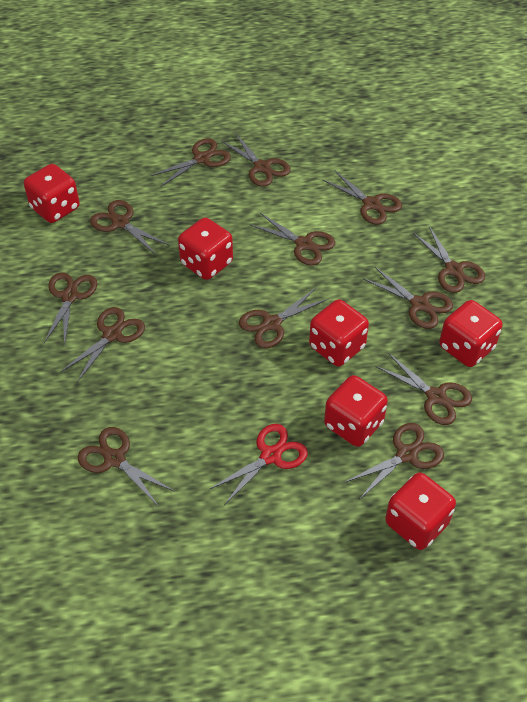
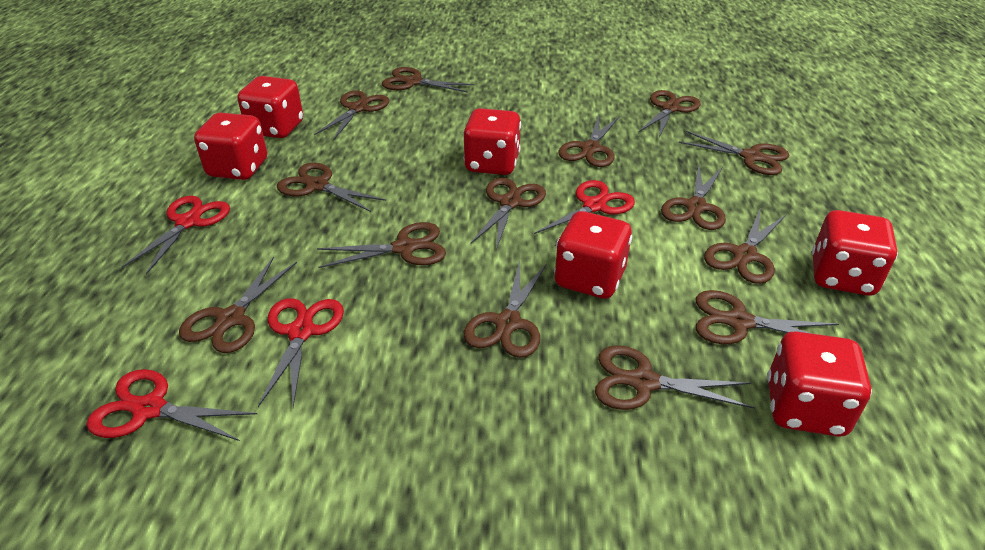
brown scissors: [44,272,97,346] [61,307,145,382] [78,427,174,507] [90,200,169,255] [151,138,231,186] [221,133,291,187] [239,288,328,348] [249,213,335,266] [323,171,402,225] [345,423,444,500] [364,267,453,329] [375,353,472,425] [413,226,485,293] = 13 -> [179,257,297,353] [277,162,386,212] [314,90,389,141] [317,222,446,268] [382,67,474,93] [464,260,547,358] [470,178,546,250] [558,115,619,167] [595,345,755,410] [638,90,701,138] [661,164,726,230] [679,131,789,175] [696,290,839,344] [704,210,786,284] = 14
red scissors: [210,424,308,505] = 1 -> [87,369,257,441] [122,196,230,275] [258,298,344,407] [534,180,635,247] = 4

